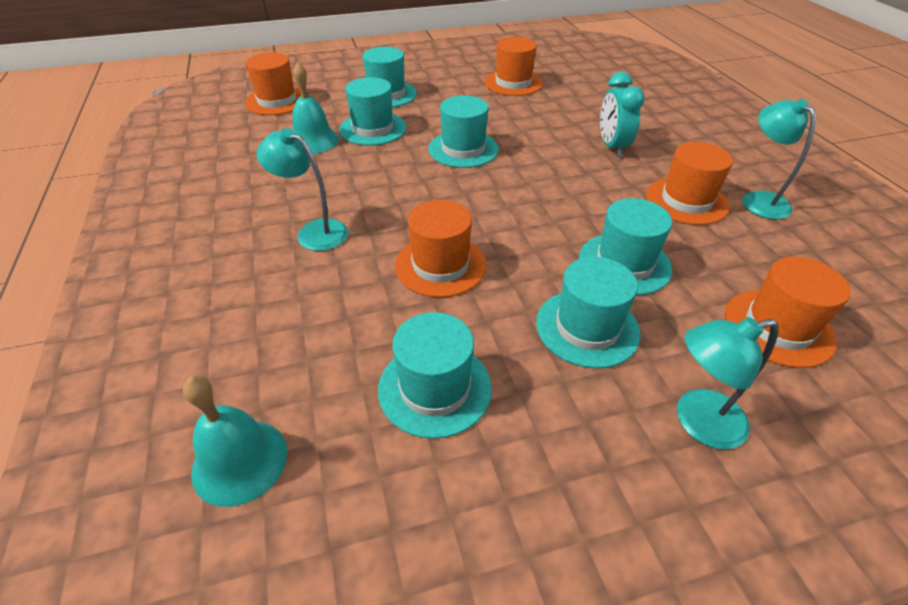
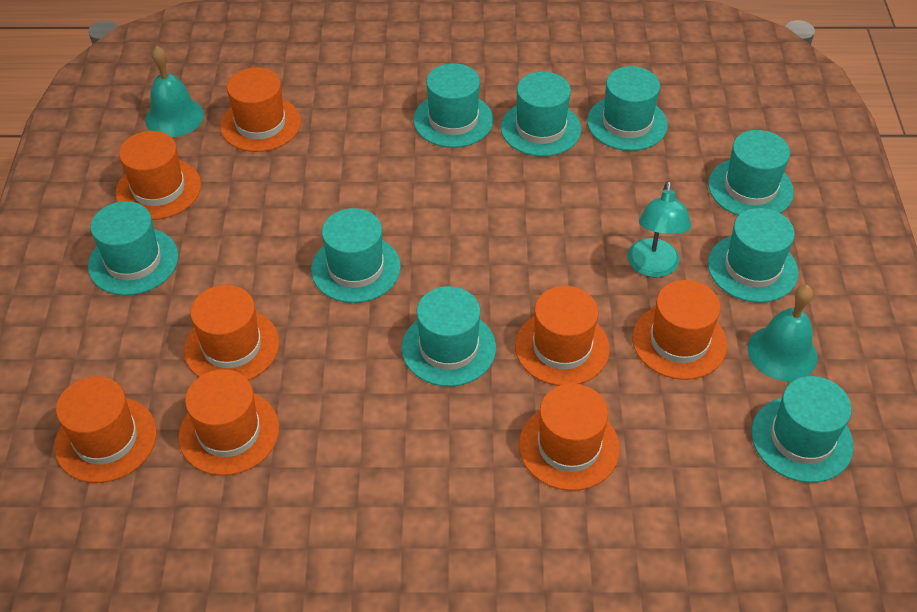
orange hat: [245,52,301,115] [395,200,486,297] [484,37,543,96] [646,142,733,225] [725,257,851,368] = 5 -> [54,376,157,483] [115,131,201,220] [178,369,279,476] [184,285,279,381] [220,67,301,152] [515,286,610,386] [519,383,620,491] [632,280,727,380] = 8
turquoise clock: [600,72,645,157] = 1 -> none = 0
turquoise hat: [339,77,406,146] [363,47,417,107] [378,312,492,439] [428,95,499,168] [536,257,641,368] [579,198,672,295] = 6 -> [88,201,179,295] [311,208,401,303] [401,286,496,387] [413,63,493,148] [501,72,581,157] [587,66,668,151] [708,130,794,216] [708,208,798,303] [751,376,854,483] = 9
turquoise lamp: [256,128,348,251] [677,317,779,449] [742,99,816,219] = 3 -> [627,181,691,277] = 1

